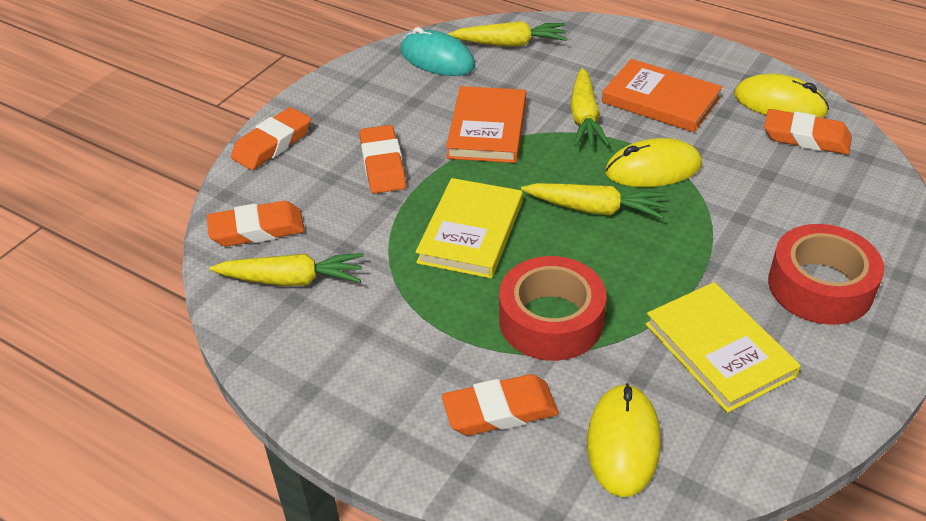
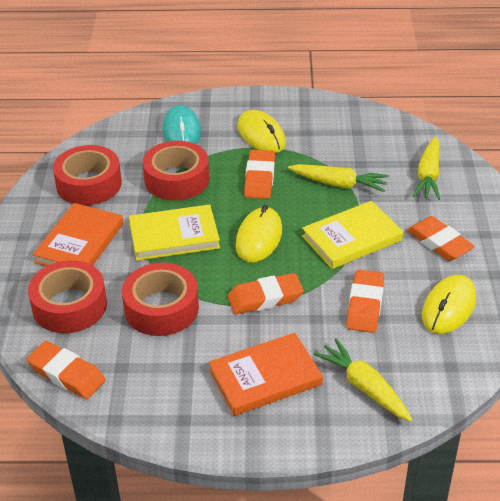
red tape: [499,256,607,361] [768,224,884,325] = 2 -> [28,260,107,333] [53,145,122,205] [122,263,199,336] [143,141,209,201] = 4
yellow carrot: [210,253,364,286] [449,21,568,47] [521,183,666,219] [571,68,610,147] = 4 -> [288,164,389,192] [314,338,412,422] [413,137,440,200] = 3

